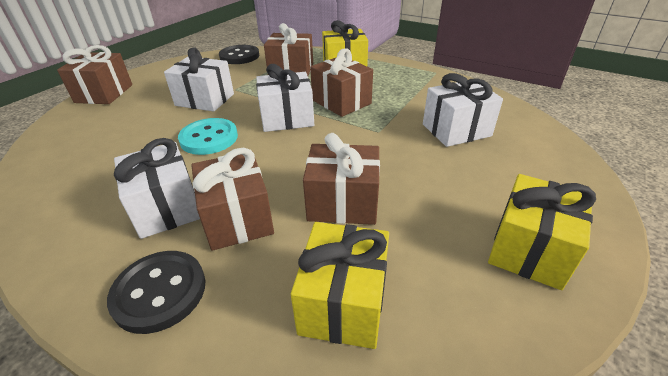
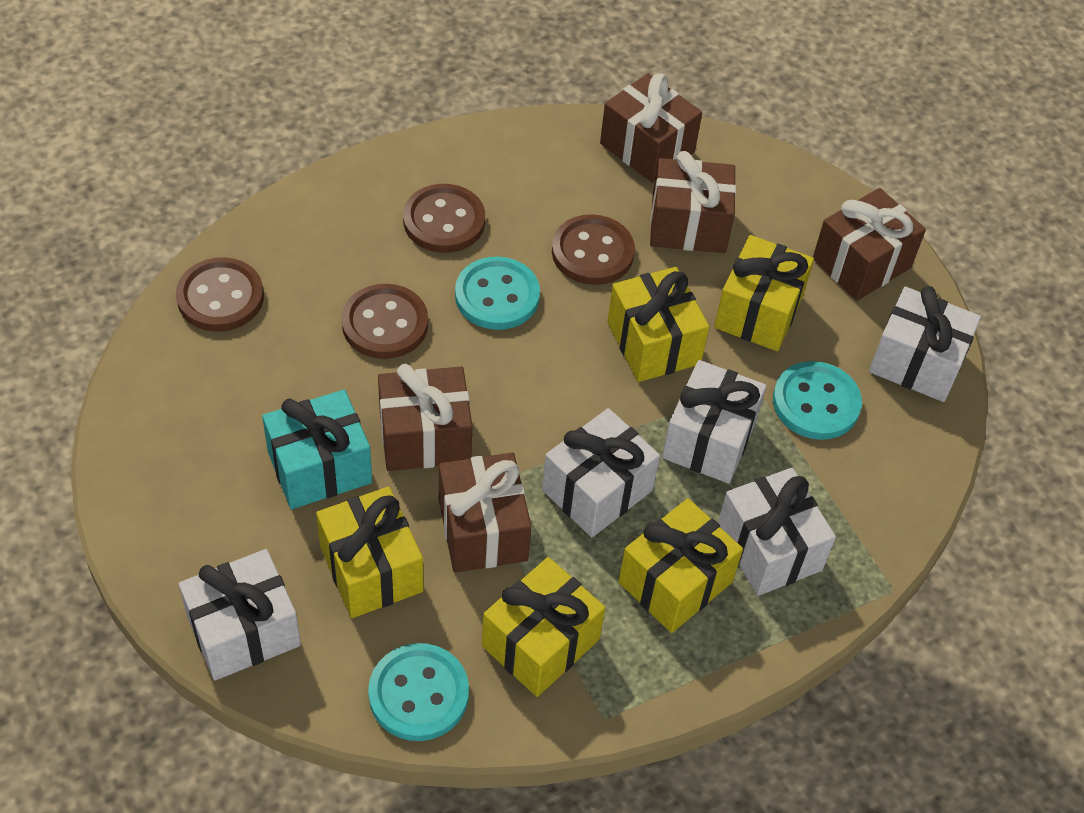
black button: [107,251,205,334] [219,45,259,64] = 2 -> none = 0
brown button: none = 0 -> [176,257,264,332] [341,284,428,359] [403,184,485,253] [552,214,635,285] = 4
turquoise button: [178,118,238,155] = 1 -> [368,643,469,741] [455,257,540,330] [773,361,862,440] = 3
turquoise gift: none = 0 -> [262,390,372,509] = 1
white gift: [114,138,200,239] [164,47,234,112] [256,64,314,132] [423,73,503,147] = 4 -> [179,549,301,681] [542,408,660,537] [662,360,767,484] [718,468,836,596] [869,286,981,402] = 5
yellow gift: [291,222,389,349] [322,20,368,66] [488,174,596,290] = 3 -> [316,487,423,618] [482,557,605,697] [607,267,709,382] [618,498,743,633] [714,235,814,351] = 5

